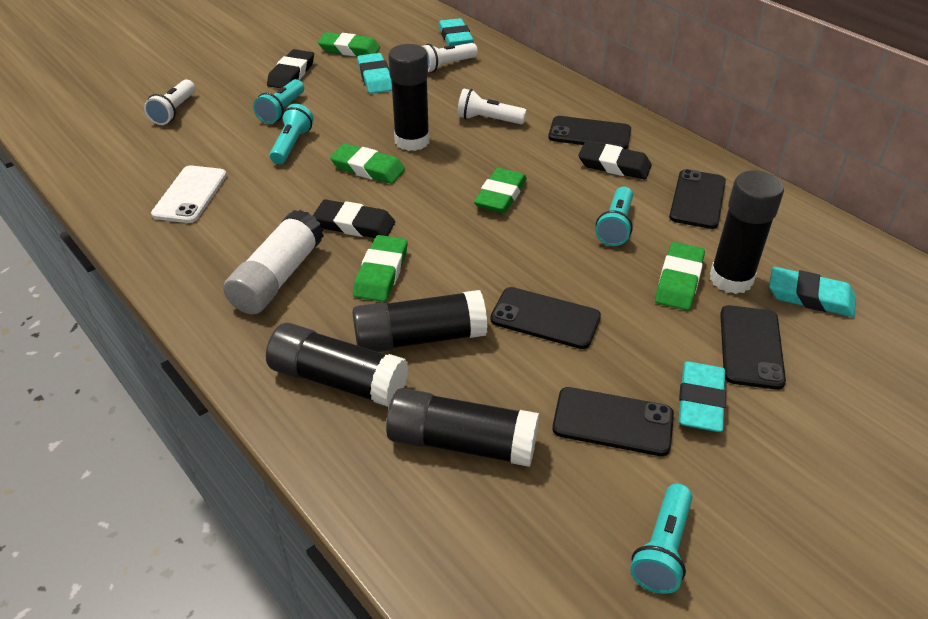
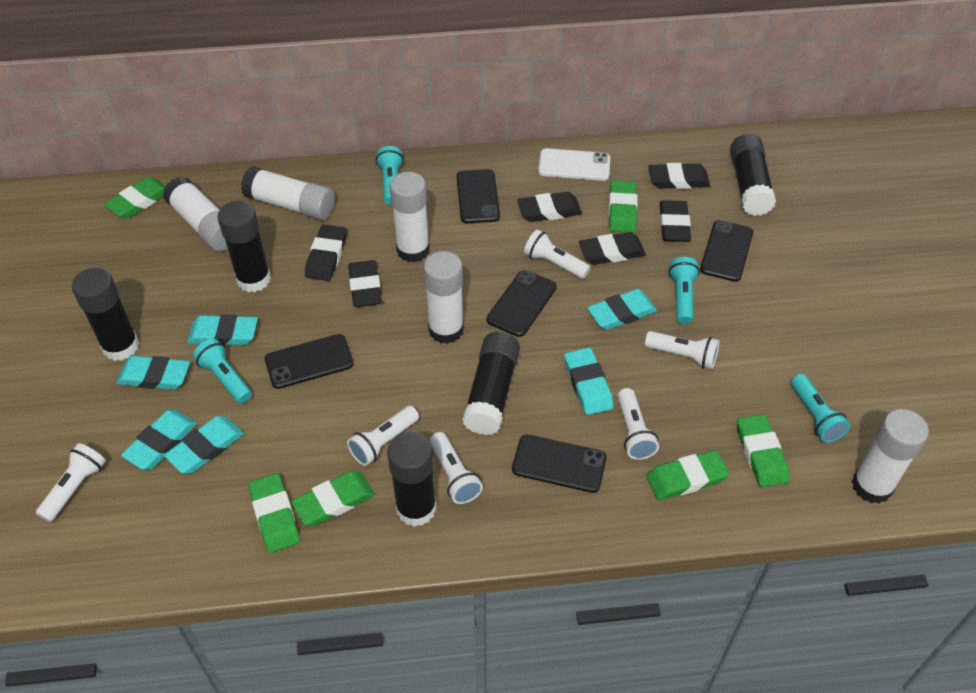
black eraser: [267,49,314,88] [313,199,395,238] [578,141,652,180] = 3 -> [305,224,347,281] [348,260,382,307] [517,192,582,222] [579,232,646,265] [648,163,710,189] [660,200,691,242] = 6
green eraser: [318,32,380,56] [330,144,405,184] [353,235,408,302] [474,168,527,213] [655,242,705,310] = 5 -> [104,177,166,219] [248,473,300,553] [291,471,375,526] [609,180,637,232] [646,450,729,500] [737,414,789,487] = 6
turquoise eraser: [357,53,392,94] [438,18,474,46] [678,361,726,432] [769,266,856,317] = 4 -> [116,356,190,390] [121,410,197,470] [164,416,244,474] [187,314,258,345] [564,347,614,415] [587,289,657,330] = 6
white flashlight: [144,80,195,125] [422,43,478,73] [457,88,527,124] = 3 -> [36,443,106,522] [347,406,419,466] [430,432,483,504] [524,229,590,279] [617,388,659,460] [645,331,720,369] = 6
white glue stick: [223,210,324,315] = 1 -> [163,177,228,251] [241,166,335,220] [389,172,430,263] [423,251,464,344] [852,409,929,504] = 5

